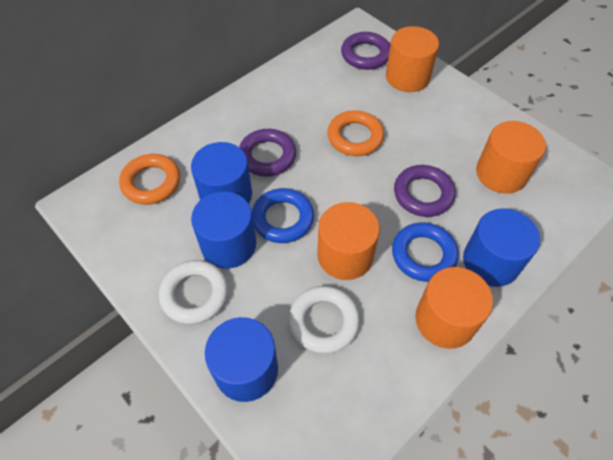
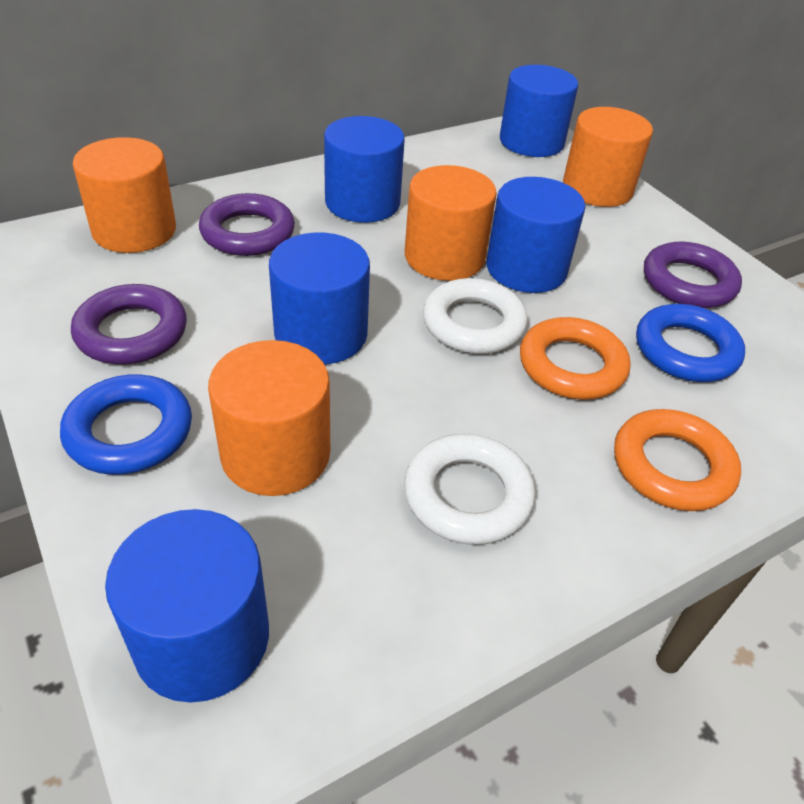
blue cylinder: [191,142,252,203] [191,191,256,268] [205,317,278,402] [463,208,540,287] = 4 -> [105,509,269,703] [269,233,370,364] [324,116,405,223] [486,177,585,293] [500,65,578,157] = 5

